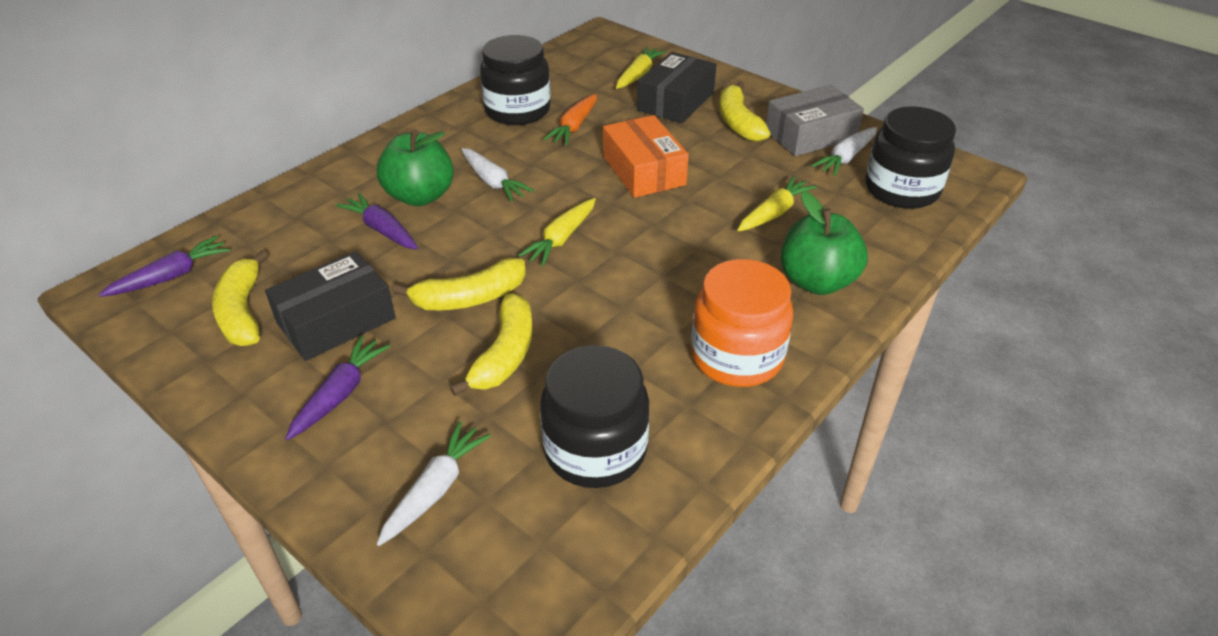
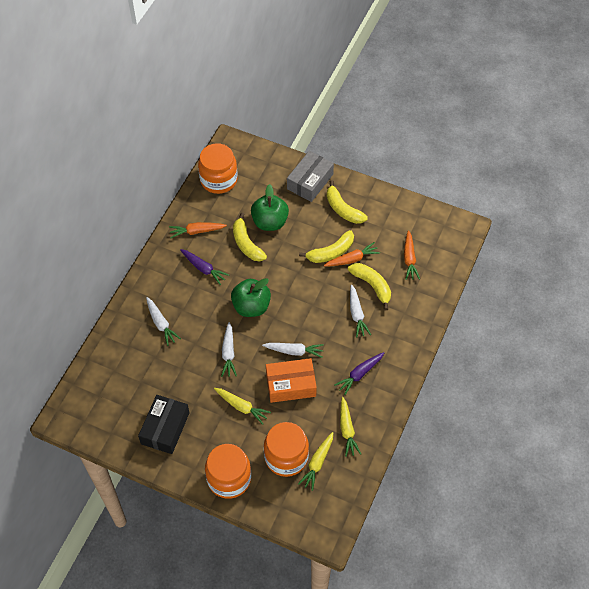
black box: [265,251,396,361] [637,52,716,123] = 2 -> [138,395,189,454] = 1
black jar: [480,35,551,125] [540,345,650,488] [865,106,956,209] = 3 -> none = 0
orange carrot: [543,94,597,145] = 1 -> [169,222,227,238] [324,242,380,266] [404,230,420,280] = 3
orange jar: [691,259,793,387] = 1 -> [198,143,238,194] [205,444,251,499] [264,422,309,477] = 3
purple carrot: [98,236,230,297] [285,336,390,440] [336,193,418,249] = 3 -> [180,249,229,285] [334,352,384,395] = 2
white carrot: [377,421,491,546] [461,148,534,202] [811,127,877,176] = 3 -> [146,297,181,346] [221,322,237,377] [262,343,324,358] [350,284,371,337] = 4

